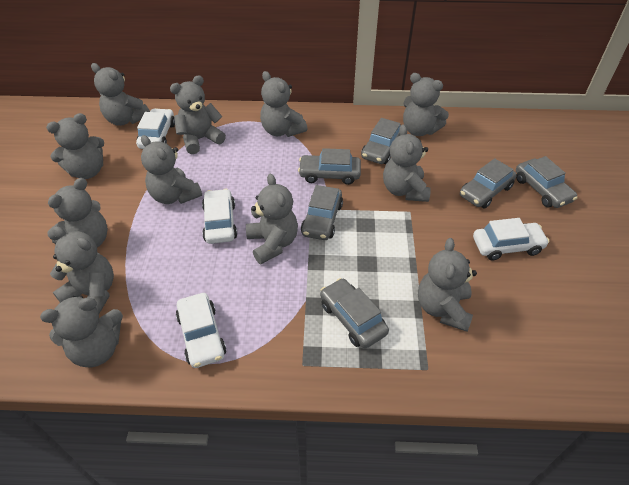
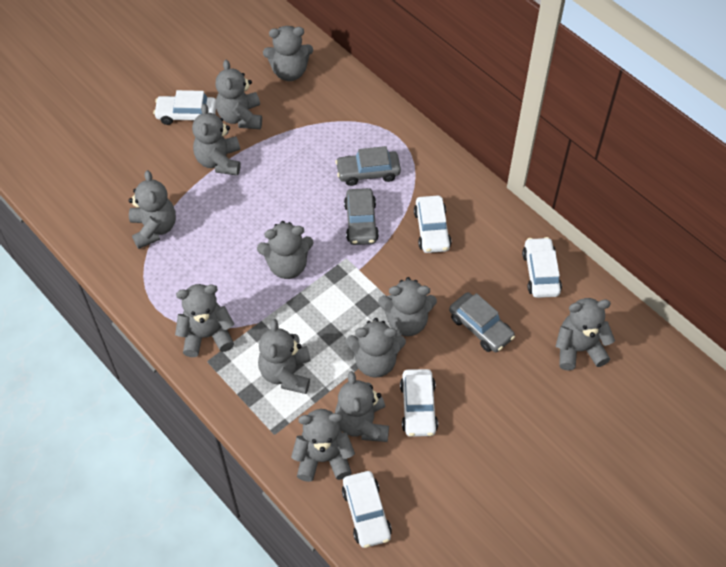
grey car: [298,148,361,185] [301,185,343,240] [320,278,389,348] [361,118,401,164] [460,158,517,208] [516,156,577,208] = 6 -> [335,146,401,186] [344,188,379,245] [449,292,515,352] = 3
white car: [136,108,175,149] [176,293,226,368] [202,189,237,244] [473,218,549,260] = 4 -> [153,90,216,125] [342,471,392,548] [400,369,438,437] [414,196,451,253] [522,237,562,298] = 5

